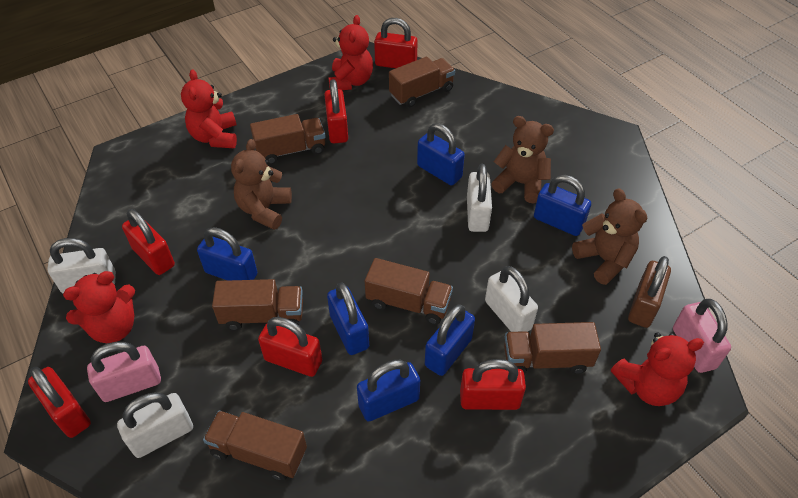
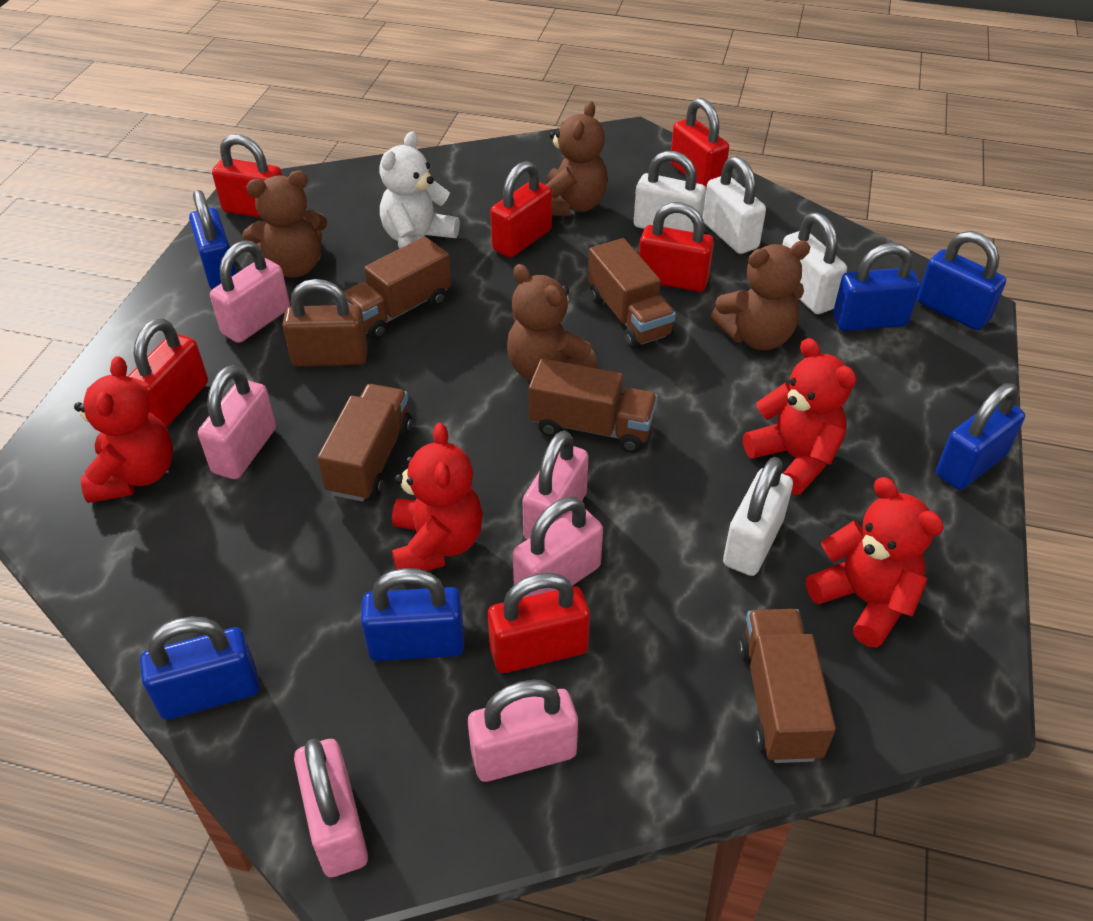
brown teddy bear: [231,139,292,230] [491,116,554,203] [572,188,647,285] = 3 -> [242,170,327,278] [507,264,597,381] [546,101,608,216] [711,241,810,350] = 4
brown truck: [203,411,307,481] [212,279,303,331] [250,114,326,165] [365,258,453,325] [389,57,455,107] [504,322,601,374] = 6 -> [317,384,412,502] [343,236,452,339] [529,358,658,453] [588,238,676,348] [738,609,836,763] = 5
pink padlock: [87,342,161,402] [673,299,731,373] = 2 -> [198,365,276,479] [210,240,290,343] [294,739,368,877] [468,680,578,782] [513,497,603,598] [523,431,588,540] = 6
white teddy bear: none = 0 -> [379,131,460,249] = 1

